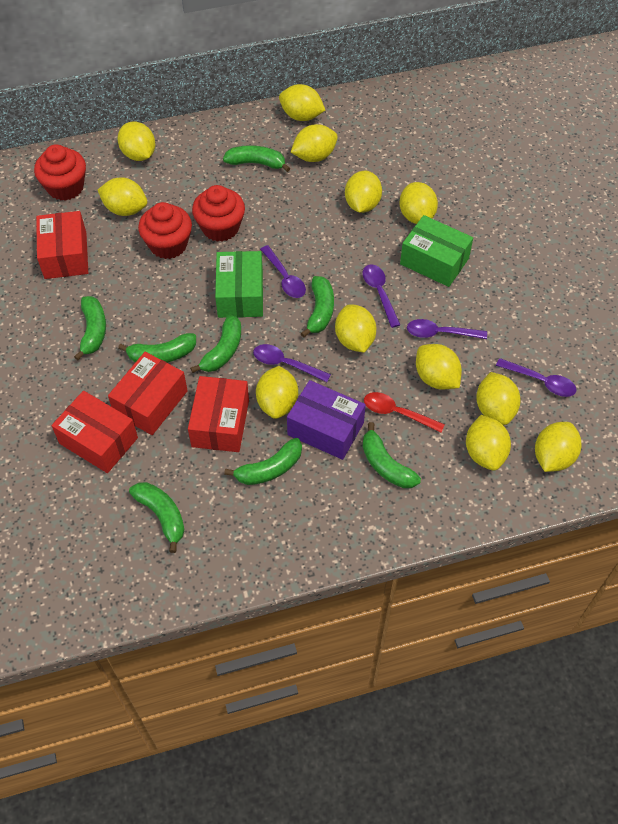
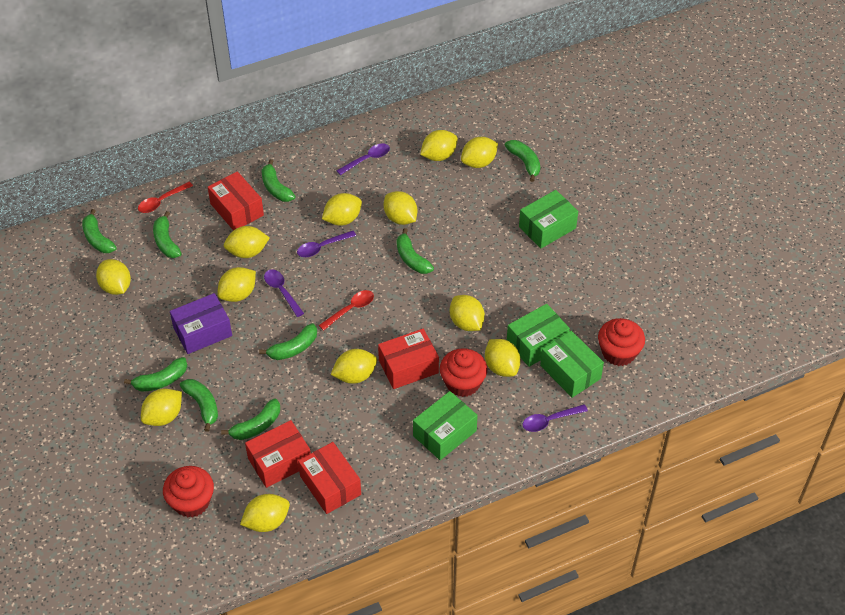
green banana: [74,296,106,360] [118,333,196,363] [129,482,185,553] [190,315,241,373] [223,145,291,172] [224,438,302,485] [300,276,334,338] [362,422,421,488] = 8 -> [82,209,117,253] [124,357,187,392] [153,211,181,258] [180,379,218,432] [221,399,280,440] [259,323,317,360] [262,159,296,202] [396,228,434,274] [505,140,540,182] = 9
green box: [215,251,263,318] [400,215,473,287] = 2 -> [413,391,478,460] [507,304,570,367] [519,190,578,248] [540,331,604,398] = 4
purple spoon: [253,344,331,382] [260,245,306,298] [363,264,400,328] [407,319,487,339] [496,358,577,397] = 5 -> [264,270,304,317] [297,231,356,257] [336,144,390,175] [522,404,588,432] = 4
red spoon: [364,392,445,433] = 1 -> [138,182,193,213] [319,290,374,331] = 2

